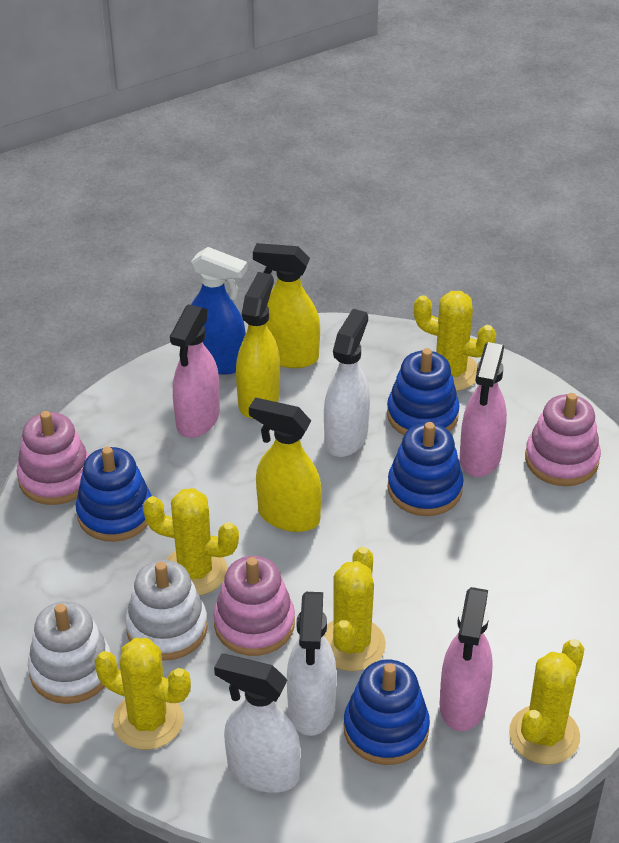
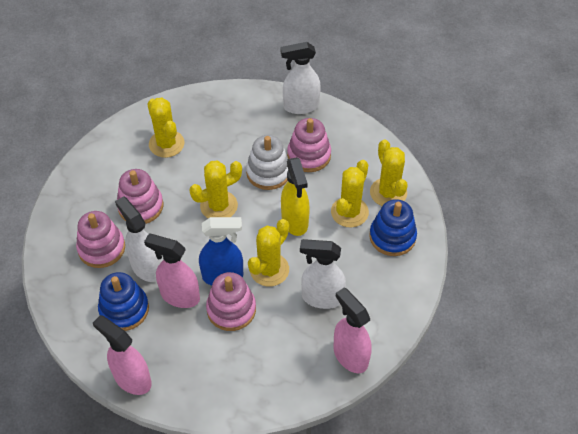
blue stacking toy: [76,446,152,542] [344,660,430,765] [387,348,460,435] [388,422,464,516] = 4 -> [98,272,149,331] [369,199,417,256] = 2
pink stacking toy: [16,411,89,505] [213,556,295,656] [525,393,601,486] = 3 -> [76,211,125,268] [117,169,163,224] [206,272,256,331] [287,118,331,172] = 4
white stacking toy: [28,601,111,704] [125,560,208,661] = 2 -> [246,135,288,190] = 1
yellow spray bottle: [236,272,280,418] [249,397,322,532] [253,243,320,368] = 3 -> [281,157,310,236] = 1

